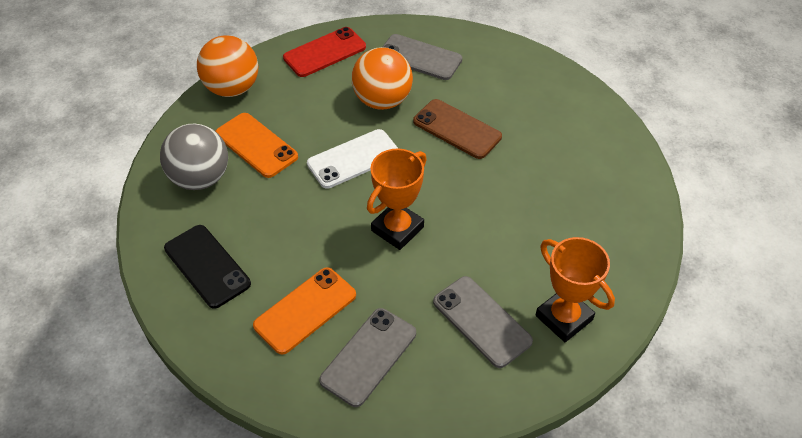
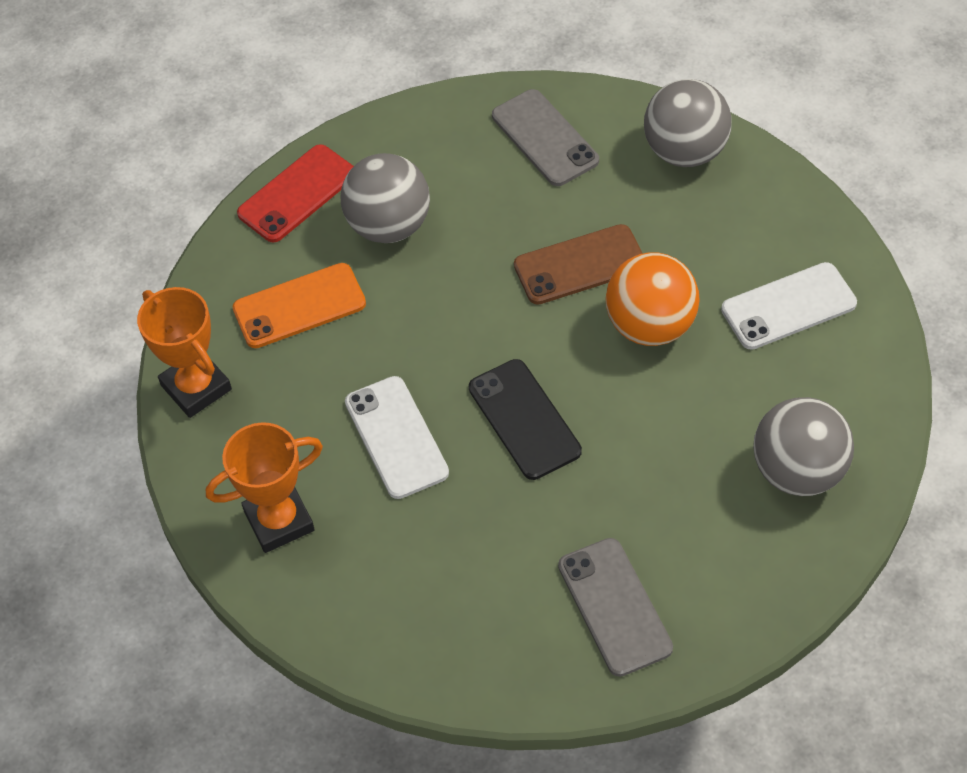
grey ball: [160,124,228,190] = 1 -> [341,153,430,243] [644,79,732,167] [753,397,854,496] = 3
grey phone: [319,308,416,407] [383,34,462,80] [433,276,533,368] = 3 -> [492,89,599,186] [558,538,673,677] = 2
orange ball: [197,36,258,97] [352,47,413,110] = 2 -> [606,252,700,346] = 1
orange phone: [216,113,298,178] [253,267,356,355] = 2 -> [232,263,366,348] = 1
white phone: [307,129,399,189] = 1 -> [345,376,449,499] [721,262,857,350] = 2

